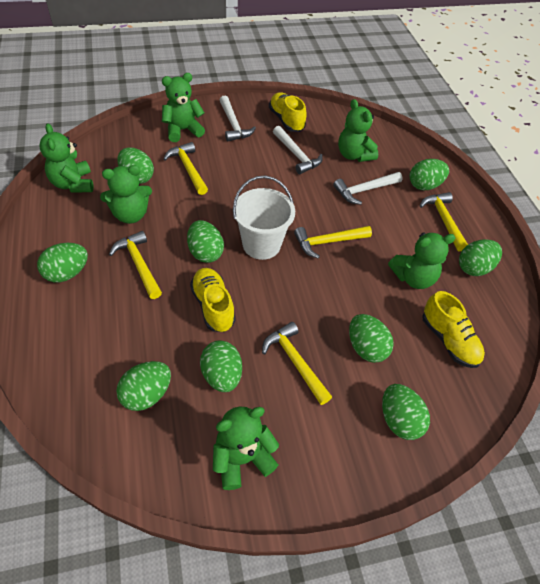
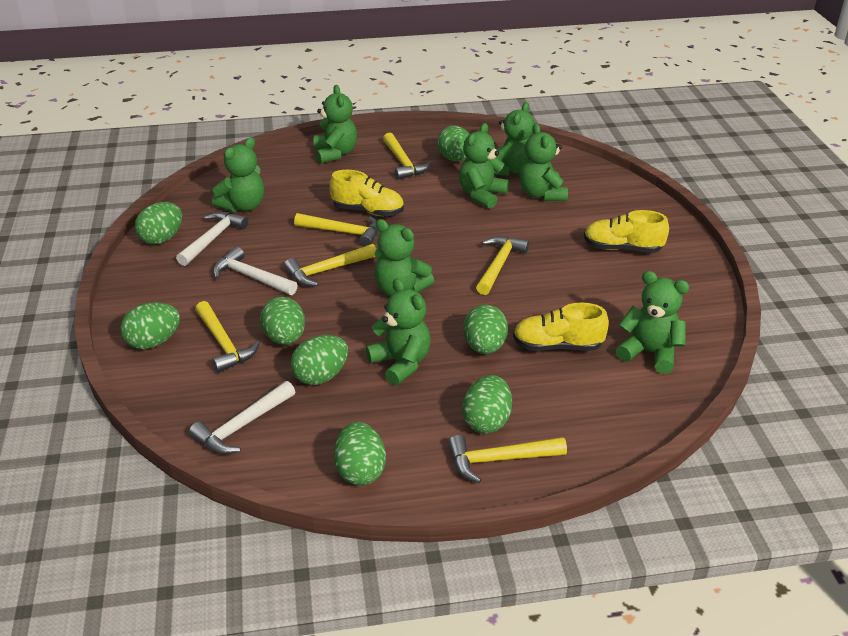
green egg: [37,243,88,282] [116,361,171,411] [117,147,154,184] [187,220,224,263] [200,340,242,392] [349,314,394,363] [382,384,430,440] [410,159,449,190] [459,239,502,276] = 9 -> [120,302,180,349] [135,202,182,245] [260,297,305,345] [290,335,348,385] [334,422,386,486] [437,125,470,162] [462,375,512,434] [464,305,508,354] = 8
green teddy bear: [39,123,93,192] [100,165,152,224] [162,73,205,142] [213,406,279,490] [338,99,378,162] [388,232,455,289] = 6 -> [212,137,264,212] [313,85,357,164] [366,278,431,385] [374,219,434,296] [459,123,509,209] [494,102,534,176] [519,124,568,201] [616,271,689,374] = 8
white bucket: [233,176,295,260] = 1 -> none = 0
yellow hammer: [109,231,162,299] [163,142,208,195] [262,322,332,405] [294,226,372,259] [420,192,468,251] = 5 -> [195,301,260,373] [284,244,376,286] [294,213,378,247] [383,133,431,180] [448,435,567,483] [476,236,529,295] = 6

